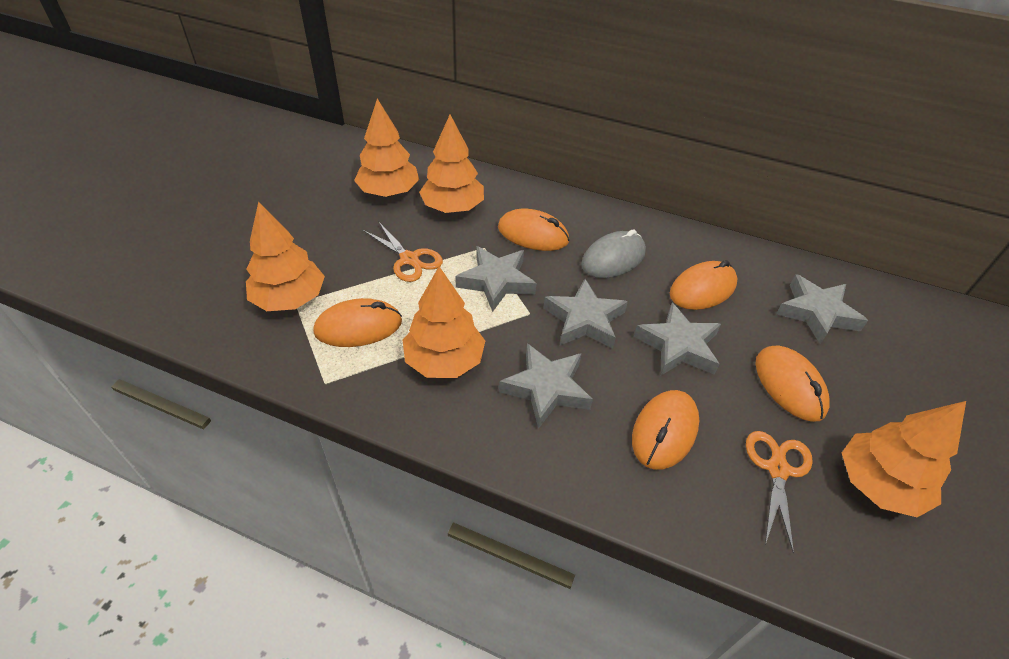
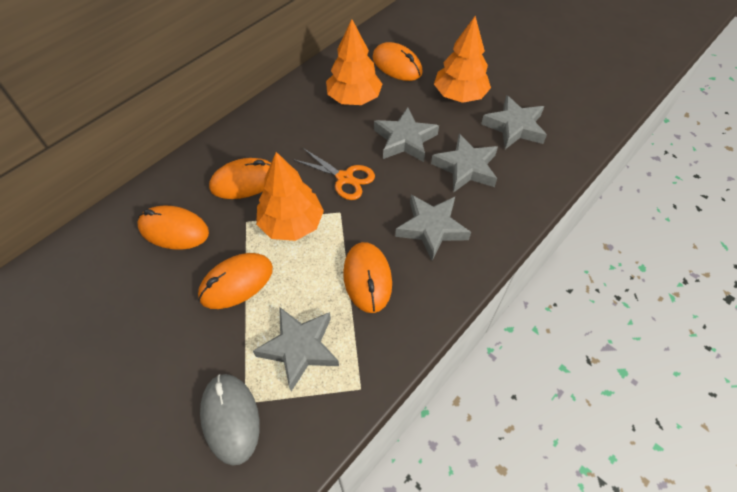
orange scissors: [363,221,443,282] [746,431,813,554] = 2 -> [293,148,375,200] = 1
orange tree: [246,202,325,311] [354,99,419,197] [403,266,485,378] [419,115,484,213] [842,401,966,517] = 5 -> [256,152,324,241] [326,19,382,105] [434,16,491,103] = 3

